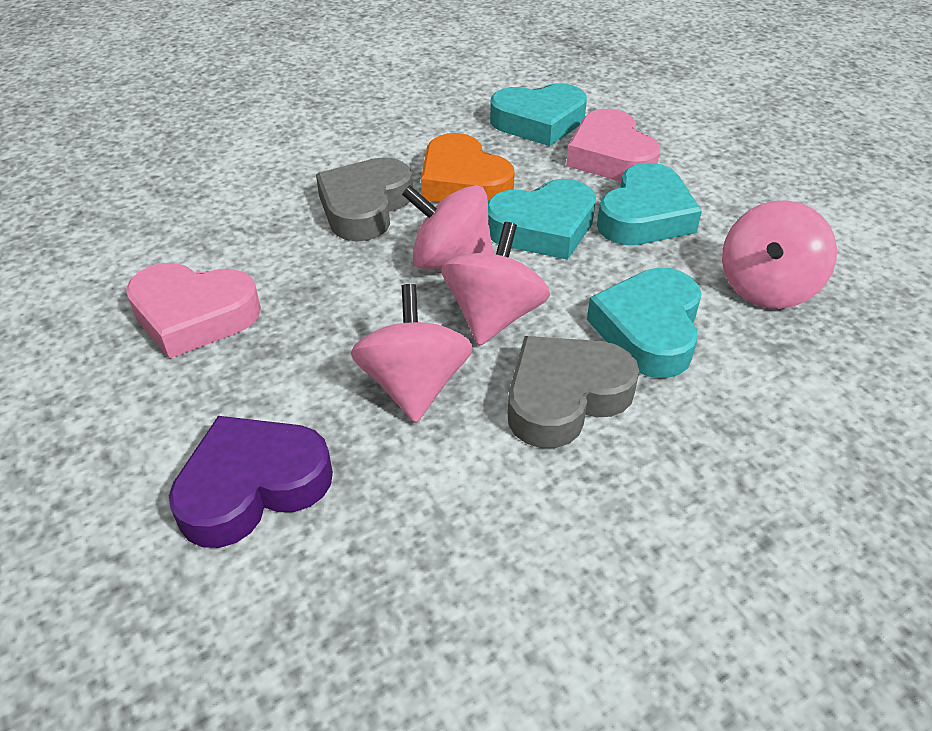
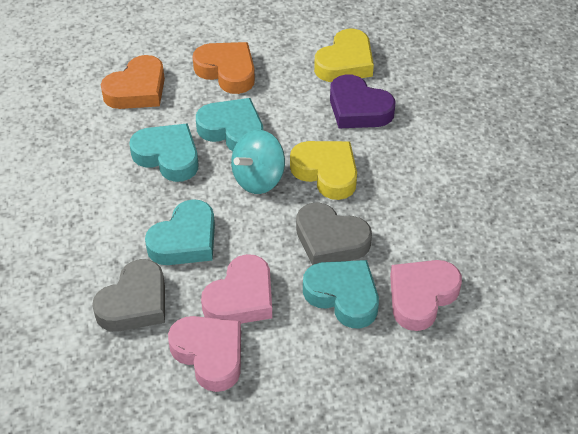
orange heart: [421,133,515,203] = 1 -> [101,55,165,109] [193,42,255,94] = 2
pink heart: [126,263,261,359] [566,109,661,182] = 2 -> [168,316,241,392] [201,254,272,324] [390,260,462,331] = 3
pink spinning top: [351,284,473,423] [402,185,493,270] [441,222,550,346] [722,200,837,309] = 4 -> none = 0
turquoise spinning top: none = 0 -> [231,130,285,194] = 1
yellow heart: none = 0 -> [290,141,357,200] [314,28,374,82] = 2

